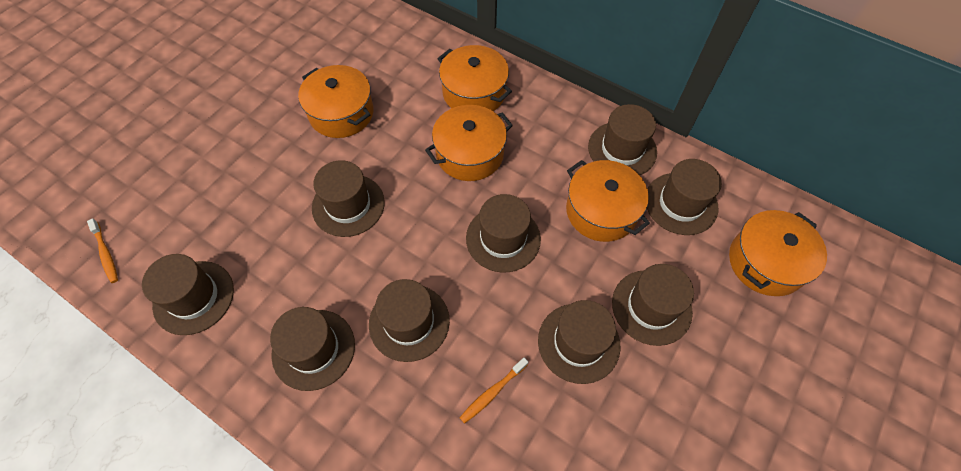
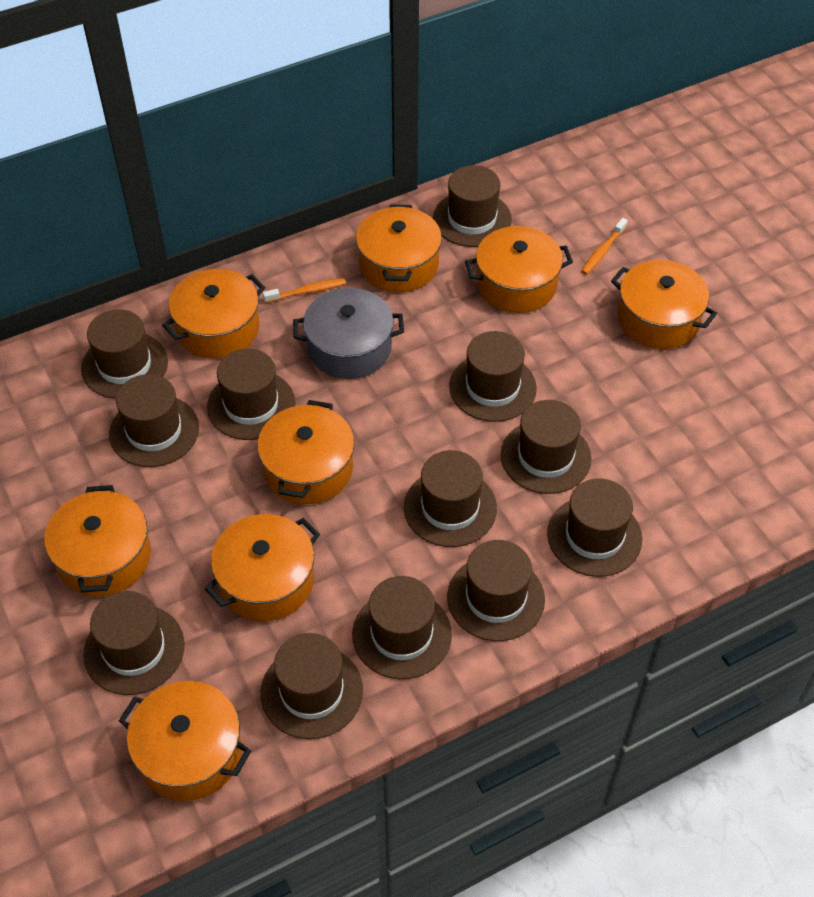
brown hat: [142,254,234,335] [270,307,355,391] [312,160,385,237] [369,279,450,362] [466,194,541,273] [538,300,621,384] [588,104,657,175] [612,264,694,346] [647,159,722,235] = 9 -> [81,309,168,399] [83,591,185,695] [109,374,199,467] [207,349,295,440] [261,633,363,739] [352,576,452,679] [404,450,497,547] [433,165,512,247] [447,540,545,641] [449,331,537,422] [501,400,592,494] [547,478,642,577] = 12
grey pot: none = 0 -> [293,288,404,379] = 1
orange pot: [298,65,374,138] [425,105,513,181] [438,45,512,111] [566,160,650,242] [729,210,827,296] = 5 -> [44,485,151,596] [119,681,251,801] [162,269,265,359] [205,514,320,621] [257,400,354,504] [356,204,442,292] [465,226,573,313] [611,260,717,349] = 8

